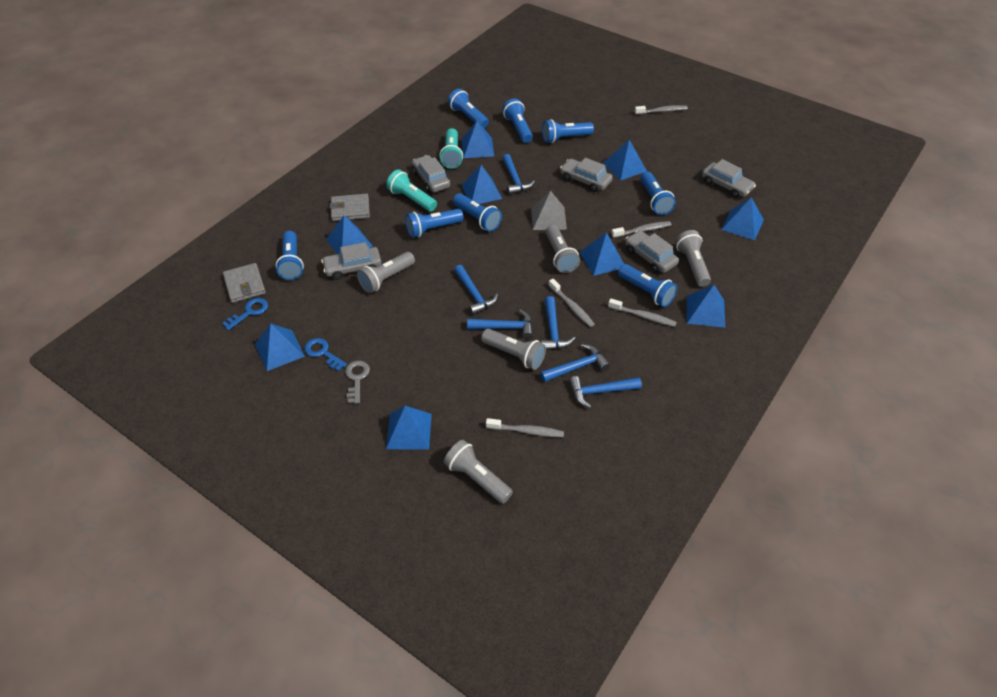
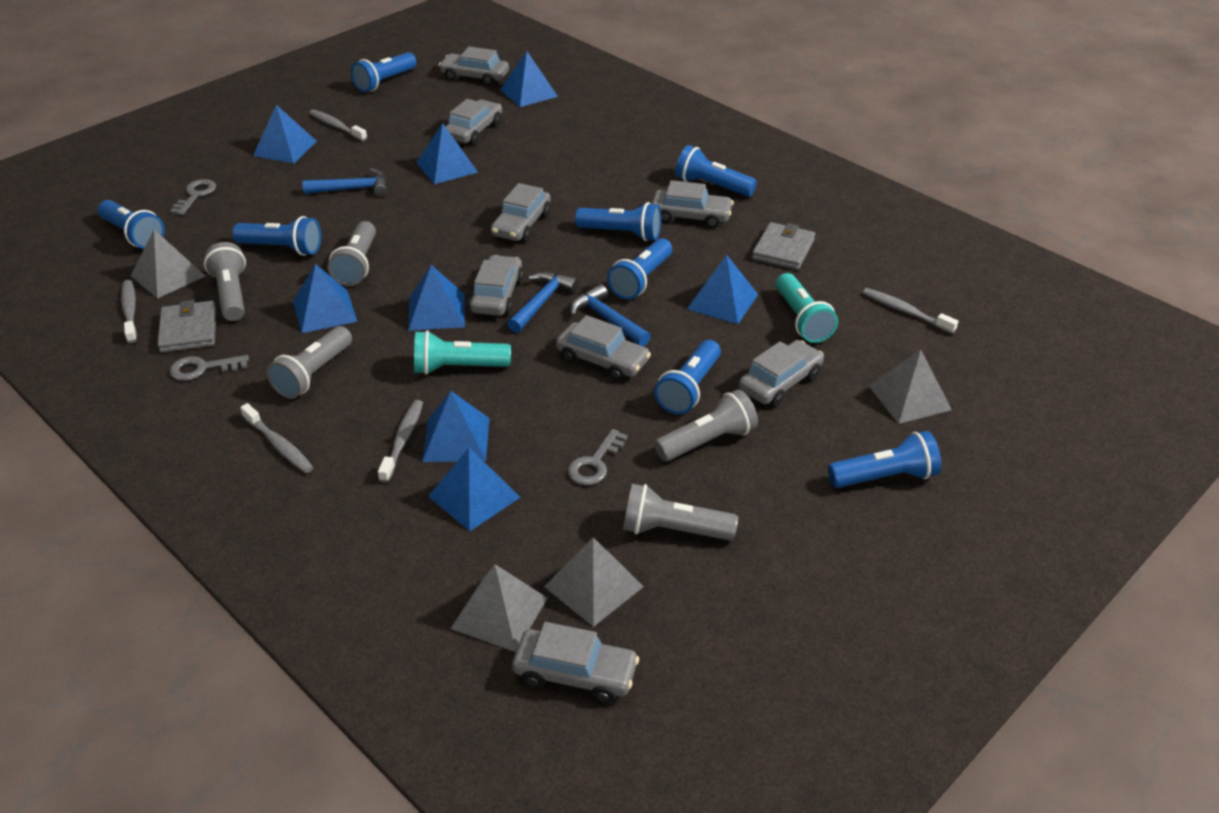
blue hammer: [454,265,498,315] [467,309,533,339] [502,154,535,195] [540,296,576,350] [540,344,610,382] [569,376,642,408] = 6 -> [302,168,387,197] [507,271,579,333] [570,284,651,346] = 3
blue key: [222,298,268,330] [304,338,347,371] = 2 -> none = 0
blue pyramid: [255,323,305,371] [326,215,372,254] [386,406,432,449] [461,121,494,158] [462,165,502,204] [580,232,624,276] [604,140,647,181] [687,285,725,328] [721,197,764,240] = 9 -> [253,105,317,164] [293,264,358,333] [408,265,465,331] [416,123,478,184] [422,391,489,462] [428,448,521,531] [500,51,558,107] [687,254,758,324] = 8
grey car: [321,242,382,280] [412,155,450,192] [560,158,613,192] [625,231,679,273] [702,159,756,198] = 5 -> [439,46,509,86] [445,99,502,145] [469,255,524,316] [491,183,551,241] [512,622,639,703] [556,315,651,381] [652,180,734,228] [739,340,824,406] = 8
grey key: [345,360,370,404] = 1 -> [169,355,249,381] [170,179,216,215] [568,429,628,485] = 3
grey pyramid: [531,191,567,230] = 1 -> [131,230,205,299] [451,564,547,652] [544,537,644,627] [869,349,952,424] = 4

